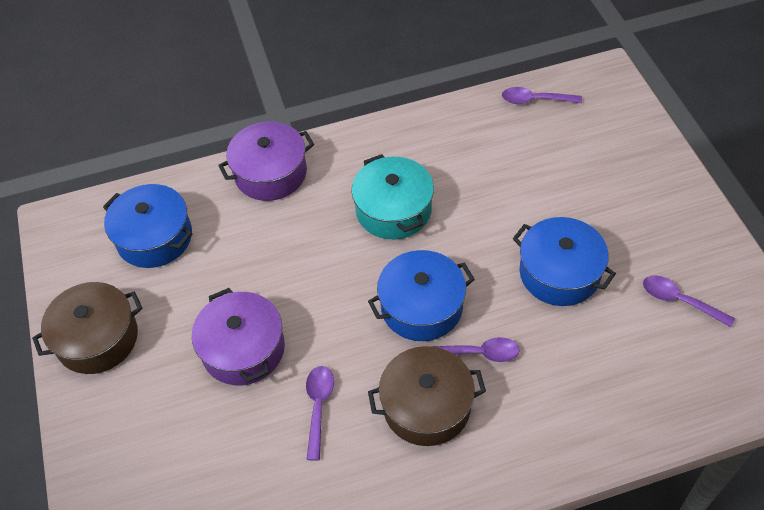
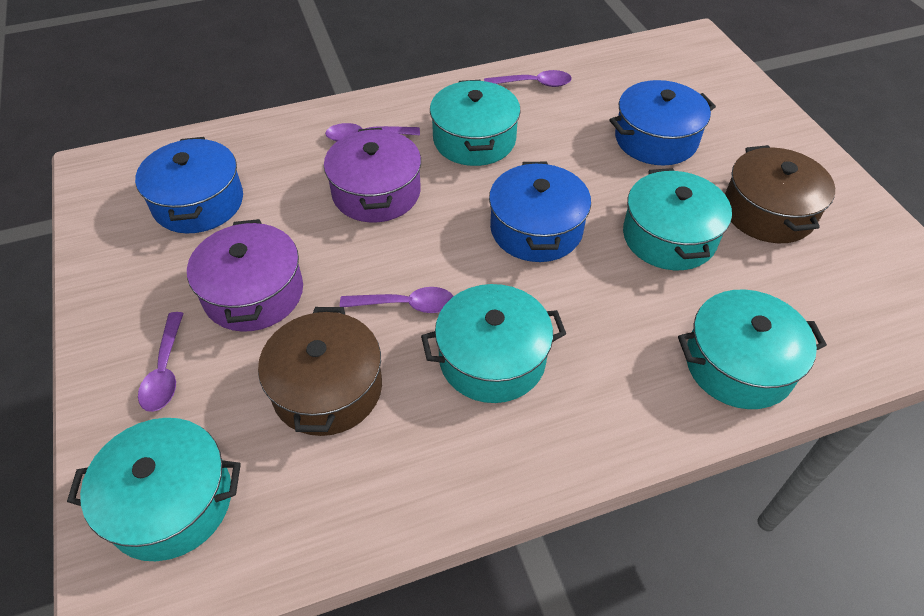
turquoise pot: [351,154,434,239] = 1 -> [67,418,241,561] [421,284,566,403] [430,80,520,166] [623,168,732,270] [678,290,827,409] = 5

